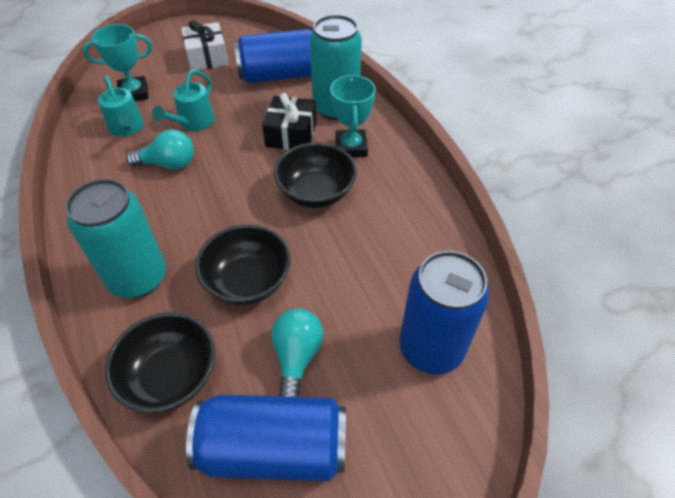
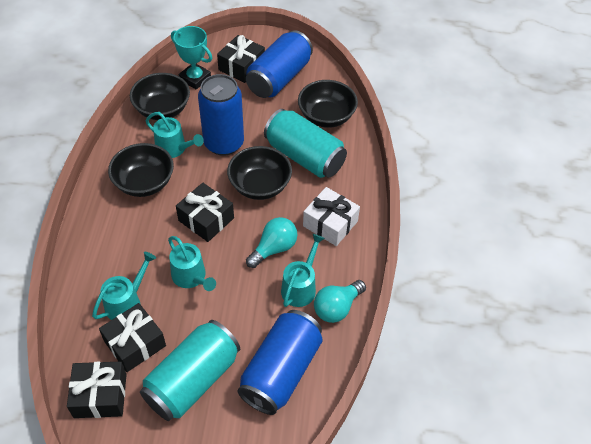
black bowl: [105,312,215,413] [195,224,291,305] [274,143,357,208] = 3 -> [108,143,174,197] [130,73,190,120] [227,146,292,200] [298,80,358,128] = 4
black gift: [262,93,317,150] = 1 -> [67,361,127,418] [99,303,166,372] [176,183,234,242] [217,35,265,83] = 4
turquoise trophy: [83,24,152,101] [330,75,376,157] = 2 -> [171,26,212,90] = 1
turquoise watering can: [98,75,144,137] [152,70,214,131] = 2 -> [92,252,156,320] [146,112,204,158] [168,236,216,291] [281,234,325,307] = 4

